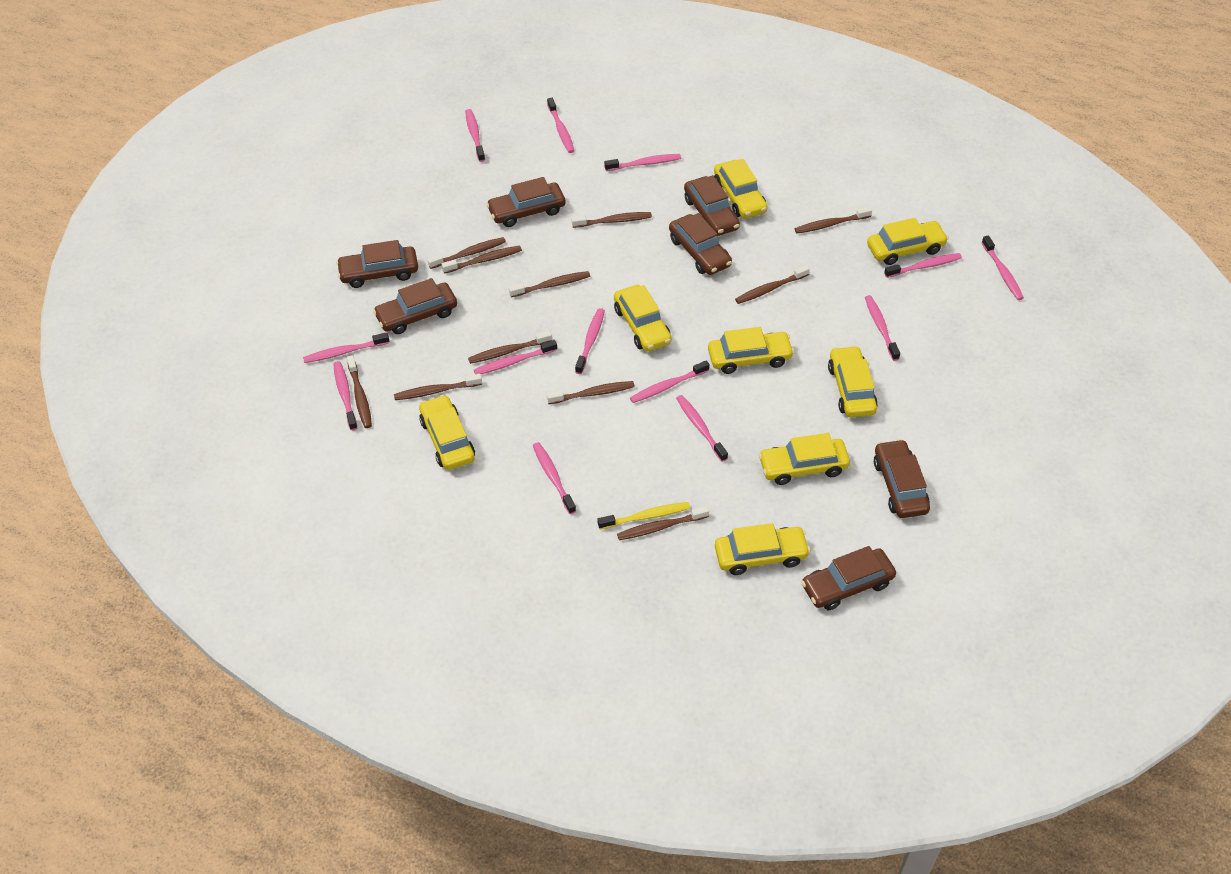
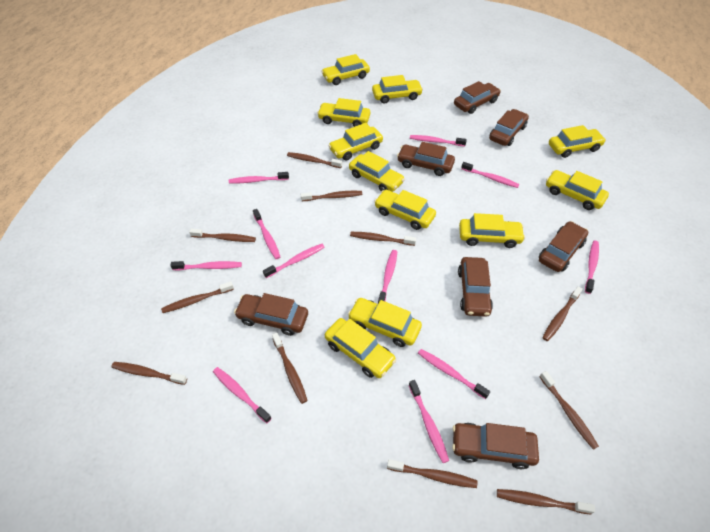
pink toothbrush: [303,332,389,363] [333,361,358,430] [465,109,485,162] [474,340,557,374] [533,442,576,514] [547,98,574,153] [575,308,605,374] [604,154,681,171] [630,360,710,403] [676,395,728,462] [865,295,900,361] [884,253,962,278] [981,235,1024,300] = 13 -> [170,261,242,270] [213,367,272,423] [229,172,289,183] [253,209,280,259] [263,244,325,278] [378,250,397,303] [409,380,449,463] [410,135,467,146] [418,349,490,399] [461,162,520,188] [585,241,599,294] = 11
yellow car: [419,395,475,470] [614,285,672,351] [708,327,794,374] [714,159,768,219] [715,523,810,575] [758,433,850,485] [828,346,878,417] [867,218,948,265] = 8 -> [317,98,370,127] [321,54,370,85] [325,318,396,378] [329,123,383,161] [348,298,422,347] [349,151,405,192] [372,75,423,104] [374,190,436,230] [459,213,525,248] [546,170,609,210] [549,125,606,158] = 11
yellow toothbrush: [597,502,690,529] = 1 -> none = 0

